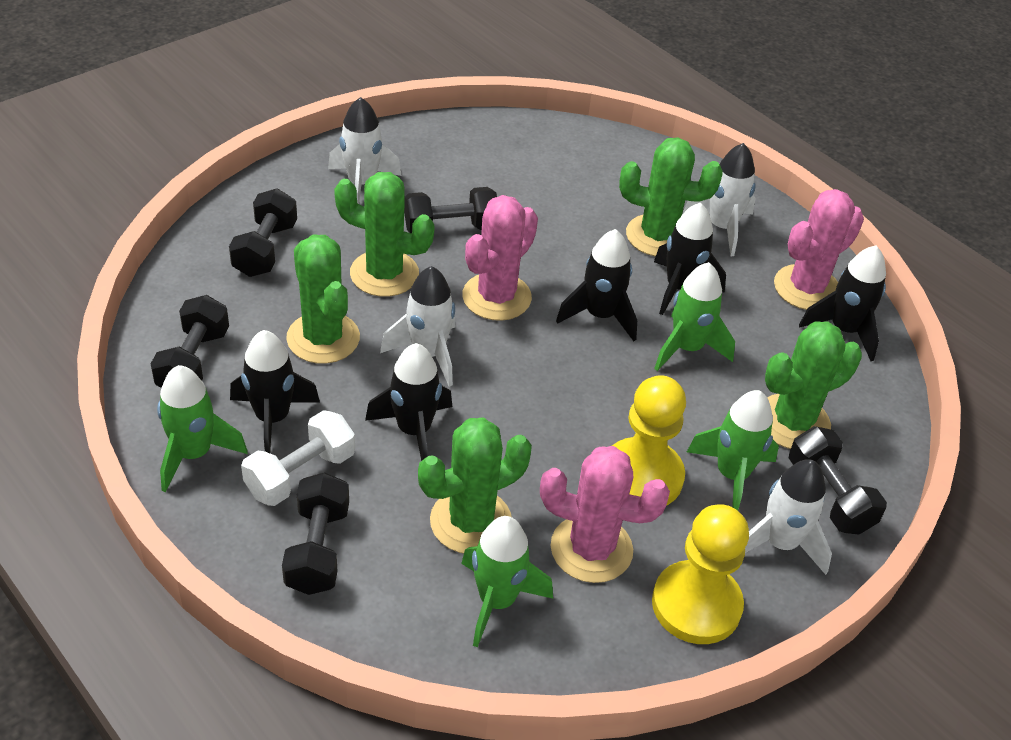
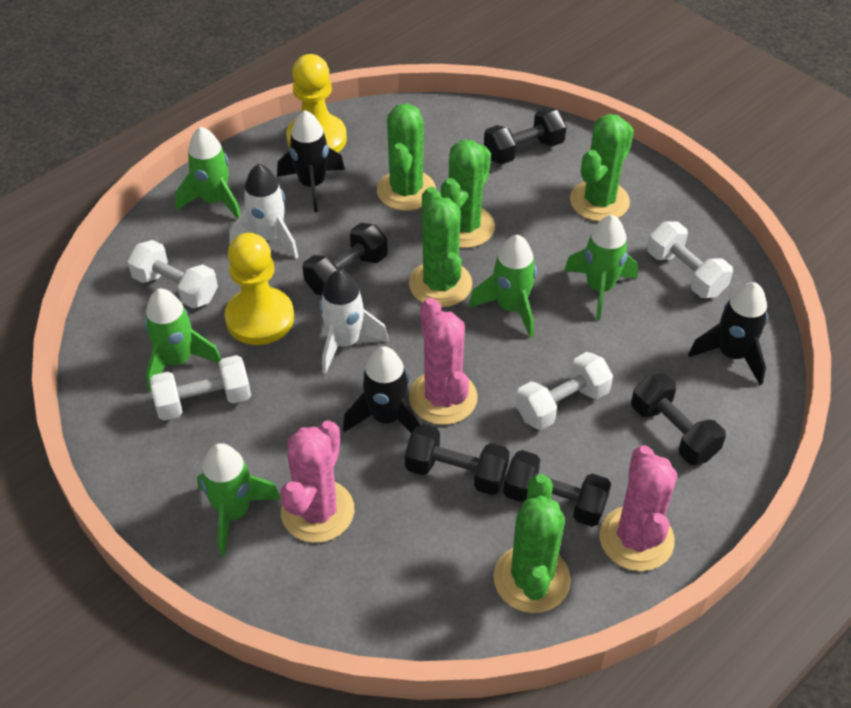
black rocket: [230,330,320,453] [365,343,452,461] [556,229,637,341] [654,203,726,315] [799,245,886,361] = 5 -> [277,110,345,212] [343,346,420,433] [688,282,768,385] = 3
green rocket: [157,365,248,492] [461,516,553,648] [654,262,735,371] [687,390,779,511] = 4 -> [144,289,221,392] [175,127,241,219] [197,443,281,556] [469,234,537,338] [564,215,638,320] = 5
white dumbbell: [241,410,355,506] = 1 -> [127,240,218,308] [150,355,251,421] [516,352,613,430] [647,222,733,298] = 4
white rocket: [328,97,402,204] [380,266,455,387] [682,143,756,256] [745,459,832,575] = 4 -> [230,164,298,259] [319,270,389,374] = 2

